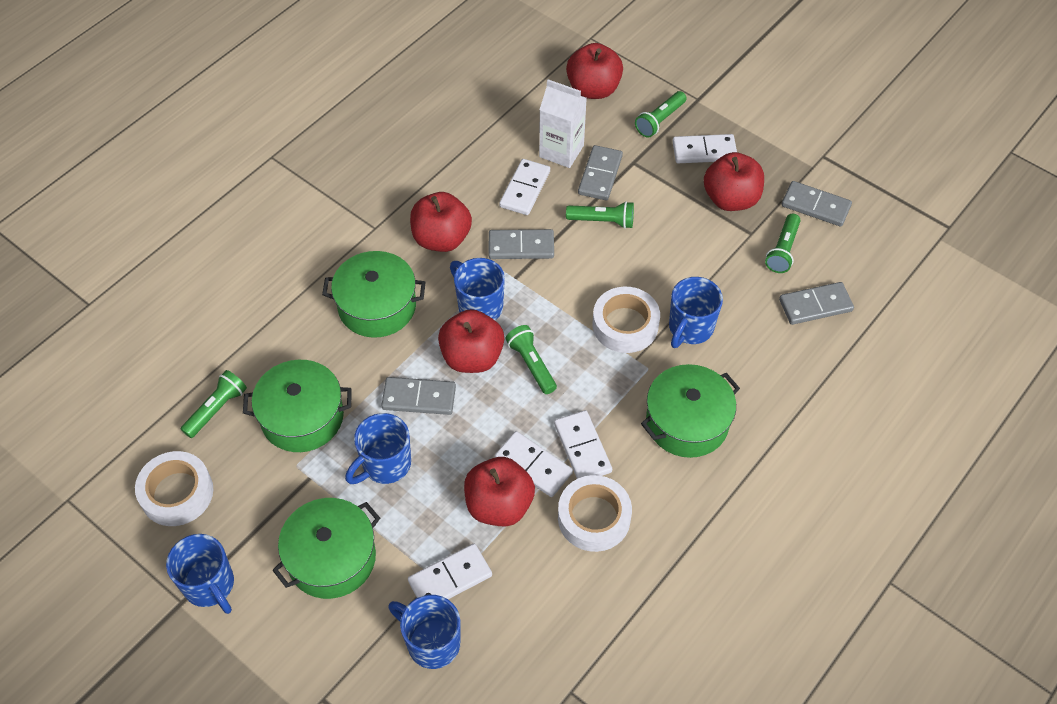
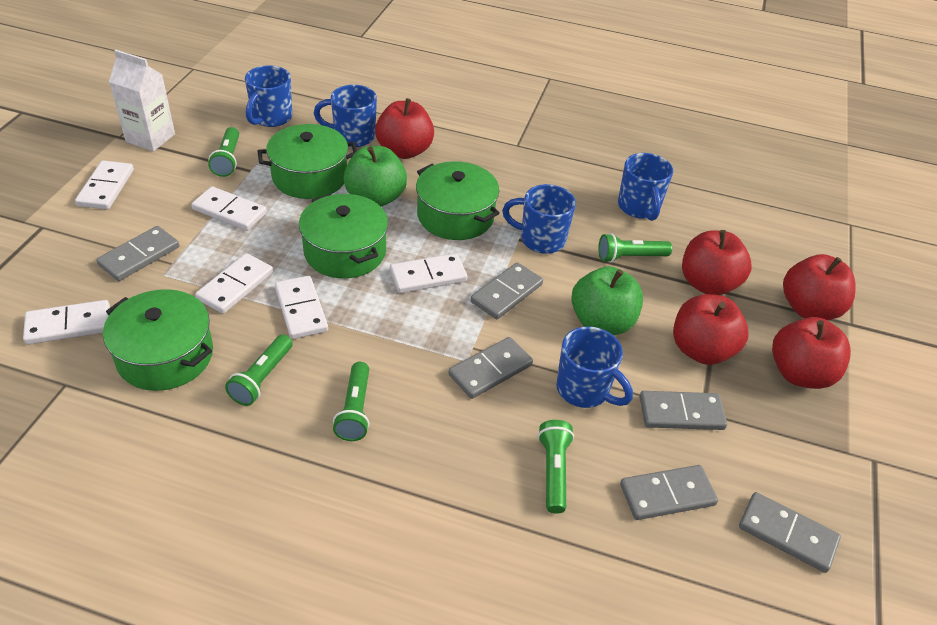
green apple: none = 0 -> [344,146,407,207] [571,266,643,335] = 2
grey domino: [381,377,456,415] [489,229,554,259] [578,145,623,200] [779,282,854,325] [782,181,852,227] = 5 -> [96,226,179,281] [448,337,533,399] [471,262,543,319] [620,465,718,520] [640,391,727,430] [739,492,841,573] = 6
white domino: [408,544,492,599] [495,431,573,497] [499,159,550,215] [554,410,612,479] [672,134,737,163] = 5 -> [23,300,110,344] [75,160,134,209] [191,186,267,231] [195,253,273,314] [275,276,328,339] [390,253,467,293] = 6
white tape: [135,451,213,526] [558,475,632,552] [592,287,660,353] = 3 -> none = 0

